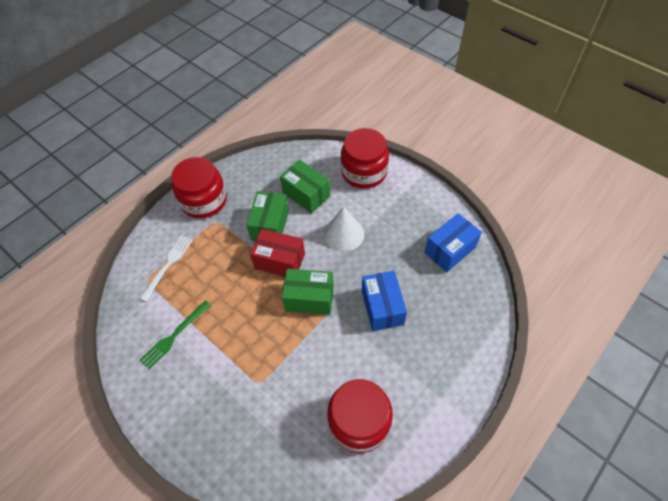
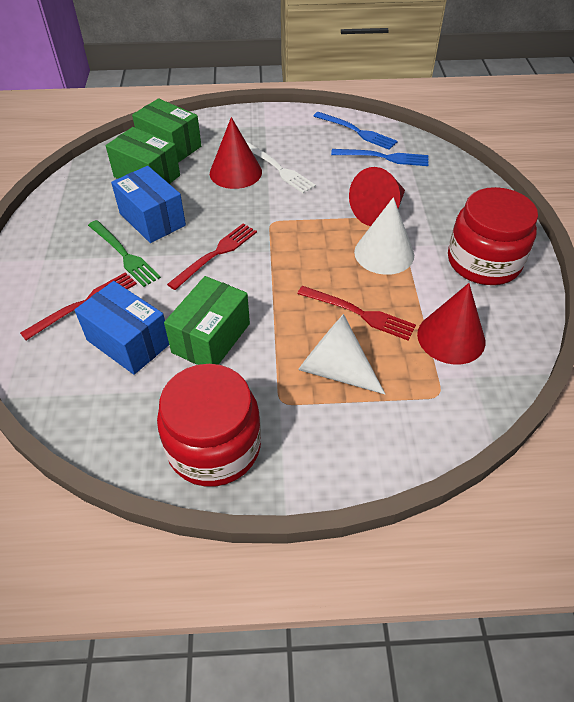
blue fork: none = 0 -> [314,112,398,150] [331,149,428,166] = 2
red box: [250,229,305,276] = 1 -> none = 0
red cone: none = 0 -> [210,117,262,189] [349,167,405,226] [417,283,485,365] = 3
red fork: none = 0 -> [20,272,137,340] [167,224,257,290] [297,286,416,340] = 3
red jar: [171,157,227,218] [328,379,393,453] [341,128,389,188] = 3 -> [157,364,261,487] [448,187,538,285] = 2
white cone: [324,206,364,252] = 1 -> [298,314,385,394] [354,197,414,275] = 2

